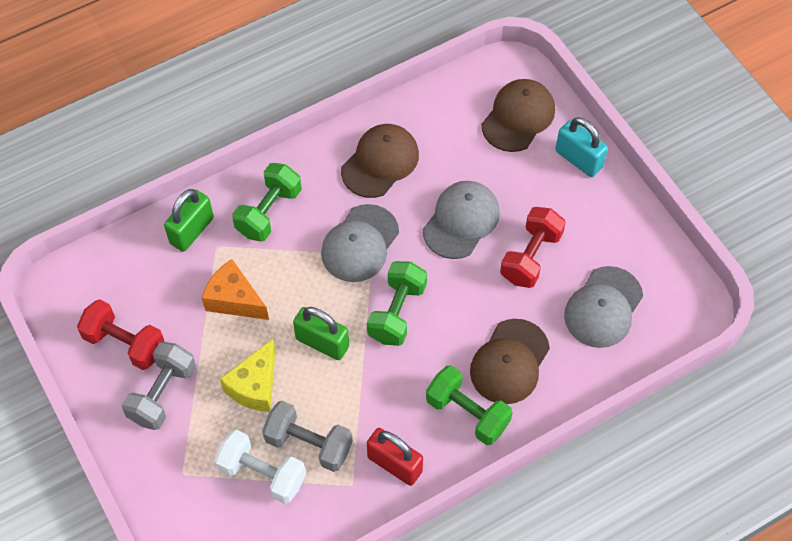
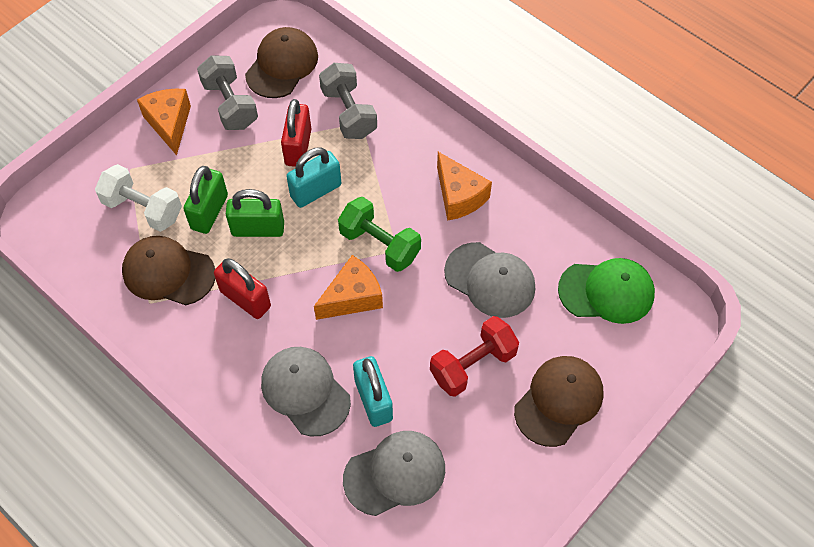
green cap: none = 0 -> [558,258,655,324] = 1
green dumbbell: [232,163,302,242] [367,261,427,346] [426,365,513,445] = 3 -> [338,197,421,272] = 1
orange cheese: [202,259,269,320] = 1 -> [137,89,191,156] [314,255,383,320] [437,152,492,221] = 3
red dumbbell: [77,299,165,370] [500,207,566,288] = 2 -> [430,316,519,397] = 1
red padlock: [367,428,423,486] = 1 -> [214,258,271,319] [281,99,311,167] = 2
turquoise padlock: [555,117,608,177] = 1 -> [286,147,341,208] [353,356,393,427] = 2
yellow cheese: [220,339,276,412] = 1 -> none = 0

